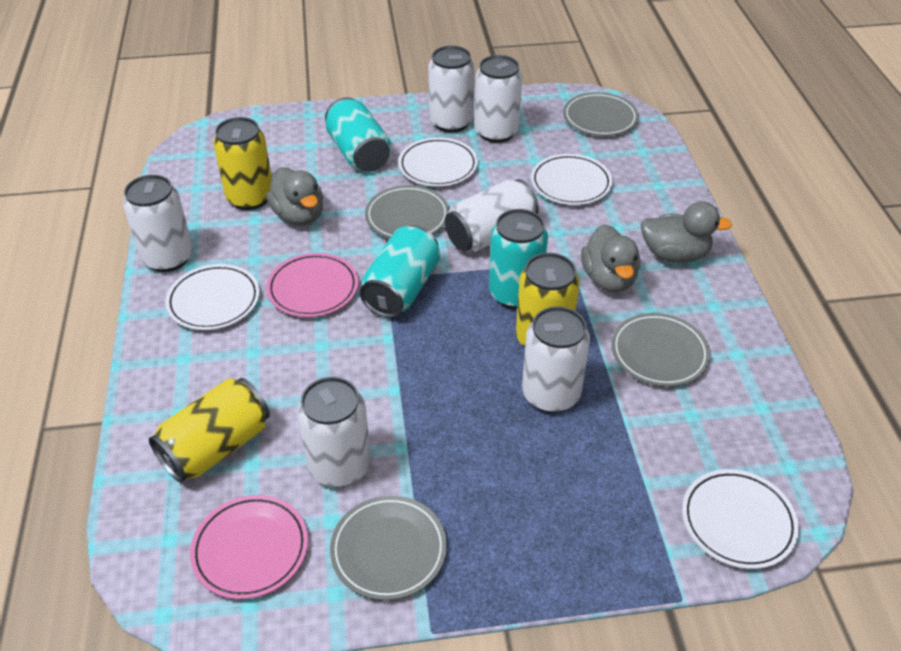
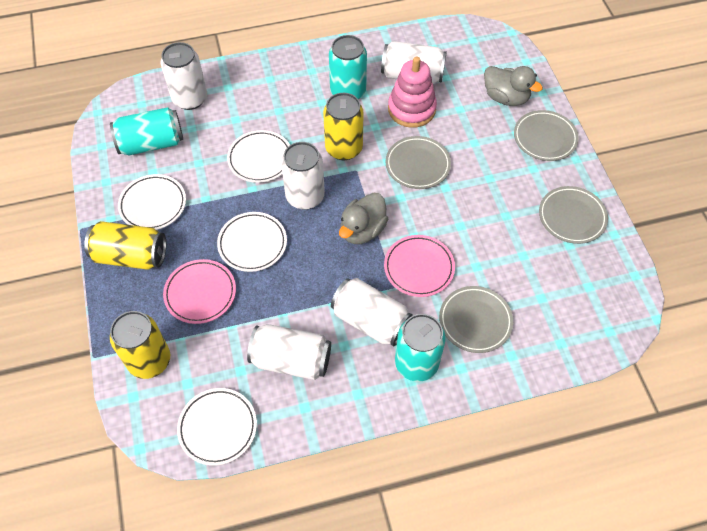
grey duck: [266,167,323,226] [581,224,640,292] [641,201,732,263] = 3 -> [339,193,388,244] [484,66,543,106] = 2
pink stacking toy: none = 0 -> [388,57,437,128] = 1
white can: [123,175,193,272] [297,377,371,487] [428,46,475,133] [445,179,539,253] [474,55,522,143] [522,306,590,413] = 6 -> [161,42,207,110] [247,324,331,380] [281,142,325,210] [331,278,413,347] [381,41,447,84] = 5

